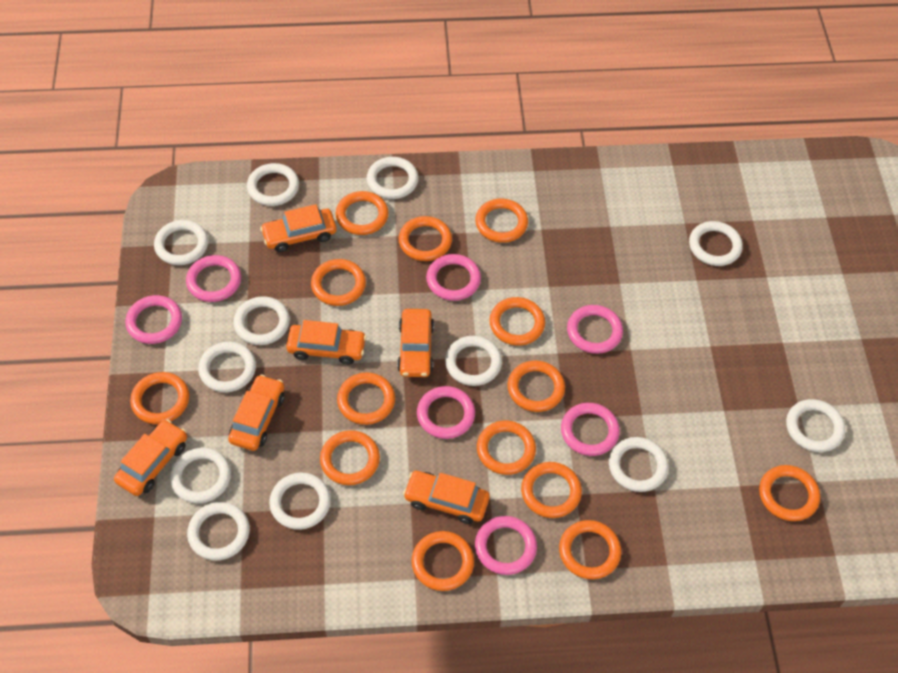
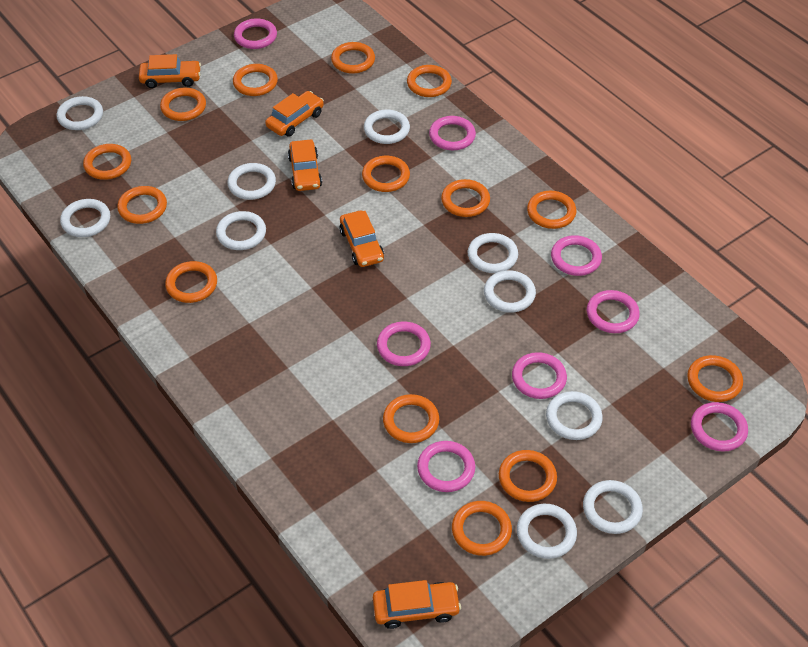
orange car: [114,419,187,496] [228,374,285,451] [260,204,337,252] [286,320,367,365] [397,309,434,377] [403,471,490,524] = 6 -> [139,54,201,88] [265,91,324,137] [288,139,322,191] [339,210,384,267] [373,580,461,629] = 5
pink ring: [125,295,182,344] [186,255,241,302] [417,386,475,439] [426,254,481,301] [475,516,537,575] [561,403,620,456] [567,305,623,354] = 7 -> [234,18,277,49] [377,322,431,366] [417,441,475,492] [429,116,476,150] [512,352,567,399] [551,235,602,276] [587,290,640,333] [691,402,748,452] = 8
white ring: [154,220,208,265] [170,447,231,503] [187,502,250,560] [198,342,256,392] [233,296,290,345] [247,163,299,206] [269,473,331,530] [367,157,418,199] [445,336,502,386] [609,437,668,492] [689,221,743,266] [786,399,845,452] = 12 -> [57,96,103,130] [60,199,110,237] [216,211,266,250] [228,163,276,200] [364,110,410,144] [468,233,518,273] [484,270,536,313] [517,504,577,559] [546,391,603,440] [583,480,643,534] = 10

